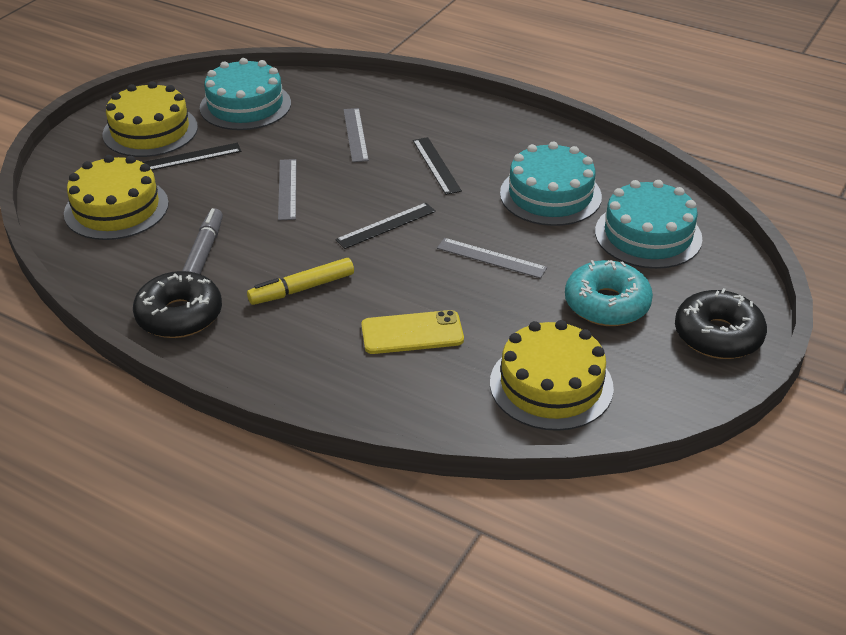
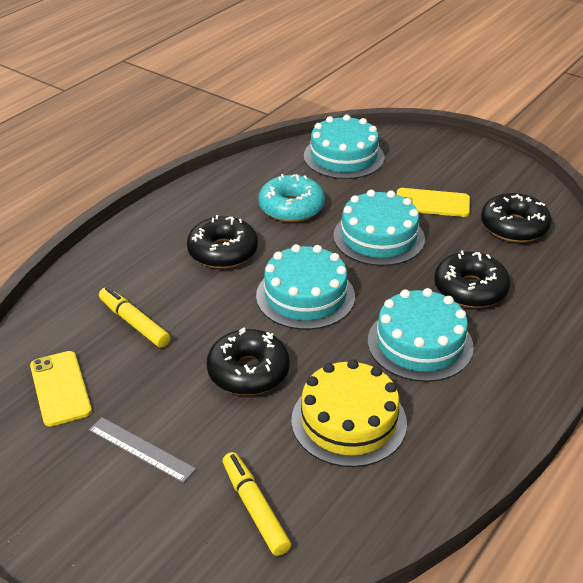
black donut: [133,271,222,338] [675,288,767,359] = 2 -> [187,215,258,268] [206,328,290,395] [434,250,510,308] [481,193,551,243] = 4
black ruler: [143,143,242,170] [335,203,436,249] [413,137,462,195] = 3 -> none = 0
grey marker: [182,208,223,274] = 1 -> none = 0
grey ruler: [278,159,296,221] [343,108,369,162] [437,238,547,279] = 3 -> [89,417,196,483] = 1
turquoise cake: [200,58,291,130] [500,142,602,226] [595,180,702,269] = 3 -> [256,244,355,330] [304,115,384,179] [333,190,425,266] [368,288,474,382] = 4
yellow cake: [64,155,169,240] [102,81,198,157] [490,320,614,431] = 3 -> [291,359,407,467] = 1
yellow marker: [247,258,354,305] = 1 -> [99,287,170,348] [223,452,291,556] = 2
yellow phone: [361,310,464,354] = 1 -> [30,351,92,427] [396,188,470,217] = 2

